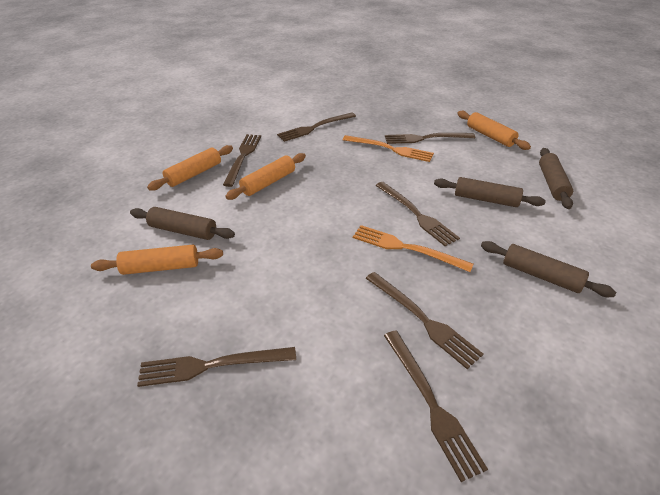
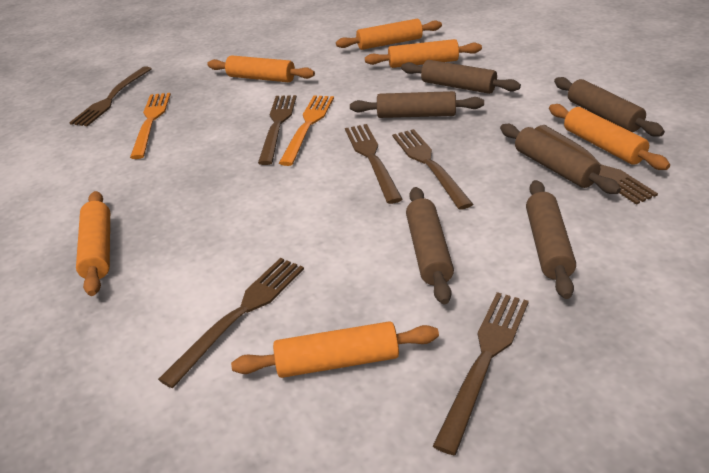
brown rolling pin: [130,207,235,240] [434,177,546,207] [481,241,616,297] [539,148,573,209] = 4 -> [350,91,484,118] [401,60,521,94] [406,187,454,304] [500,124,621,194] [526,180,576,299] [554,77,665,137] = 6
orange rolling pin: [91,245,223,275] [147,145,233,191] [225,153,306,200] [458,111,531,150] = 4 -> [76,191,110,296] [207,56,315,82] [231,321,439,378] [336,19,442,50] [365,39,482,68] [549,104,670,170] = 6

